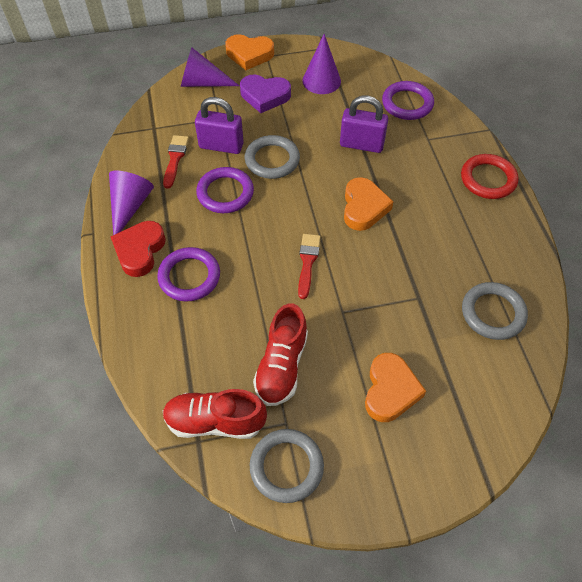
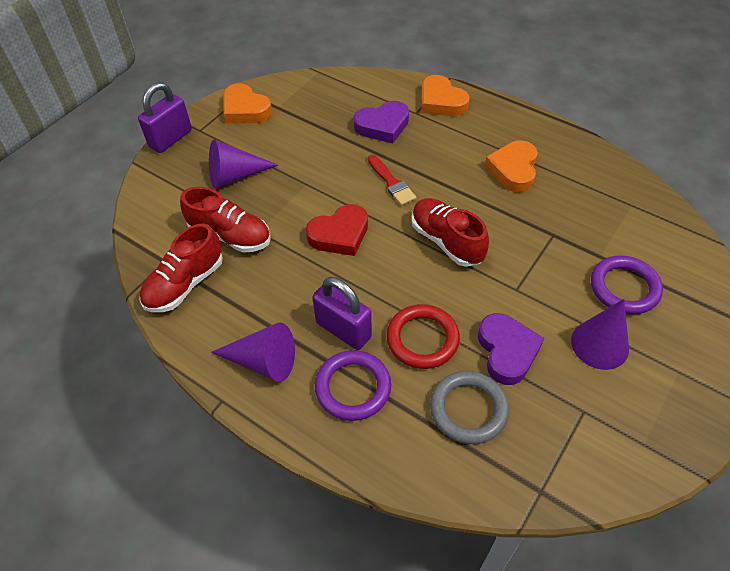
grey ring: [245,135,300,179] [250,429,324,503] [462,282,528,340] = 3 -> [430,371,509,444] = 1
purple heart: [240,75,291,113] = 1 -> [354,101,409,143] [478,313,544,385] = 2
purple ring: [157,247,220,301] [196,167,254,213] [382,81,434,120] = 3 -> [315,350,391,421] [591,255,663,314] = 2
red brush: [163,135,189,189] [298,234,321,299] = 2 -> [368,155,416,206] = 1
red shoe: [163,389,267,439] [253,304,308,406] = 2 -> [139,224,223,312] [180,187,271,253] [411,198,489,267] = 3

